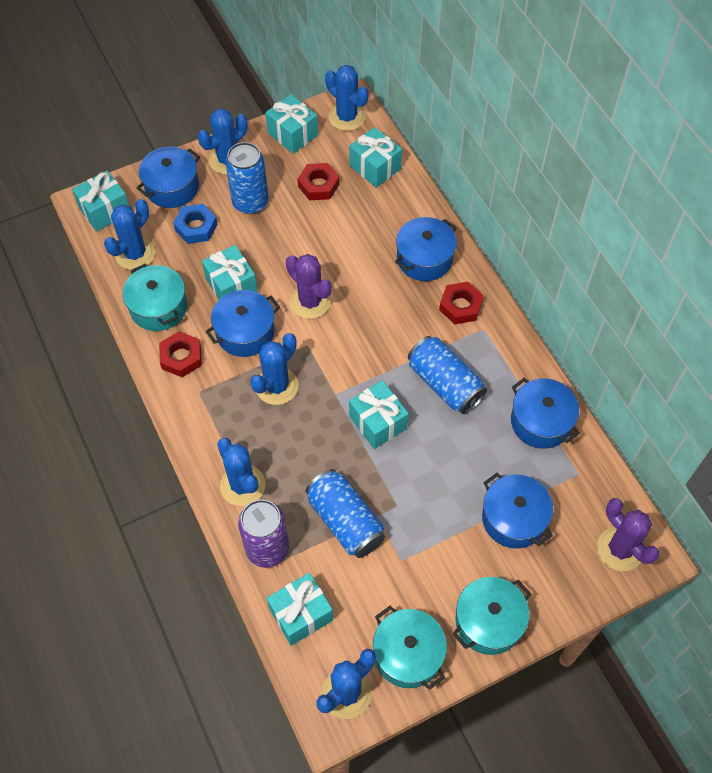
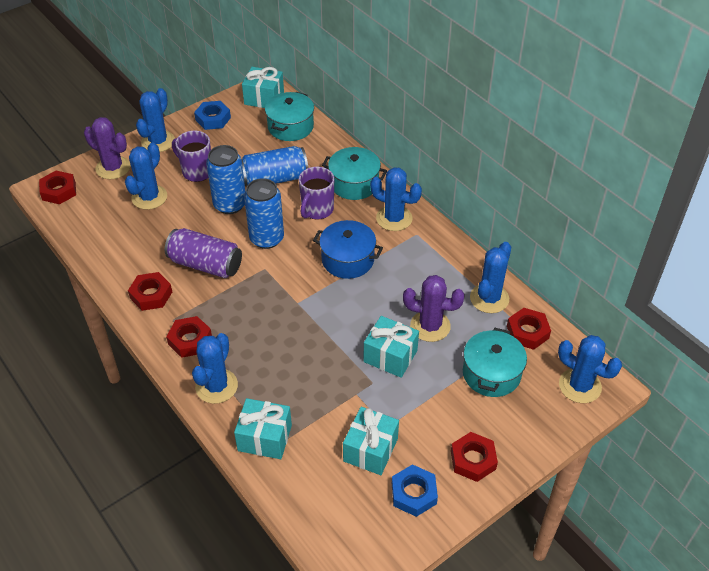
blue nut: [173,204,218,244] = 1 -> [194,101,231,130] [392,464,438,517] = 2
blue pot: [137,147,200,208] [205,290,280,357] [395,217,457,281] [482,473,553,549] [511,378,580,449] = 5 -> [313,220,383,279] = 1
purple mug: none = 0 -> [172,131,211,182] [299,167,334,220] = 2
red nut: [159,331,202,377] [298,163,339,201] [439,282,484,324] = 3 -> [39,171,76,204] [128,272,172,311] [166,316,212,358] [451,432,498,482] [507,308,551,350] = 5
turquoise gift: [72,171,129,231] [202,245,258,300] [265,94,318,154] [267,573,333,646] [349,127,402,188] [349,380,409,449] = 6 -> [234,398,292,459] [242,67,284,108] [343,407,399,475] [364,316,419,378] = 4

